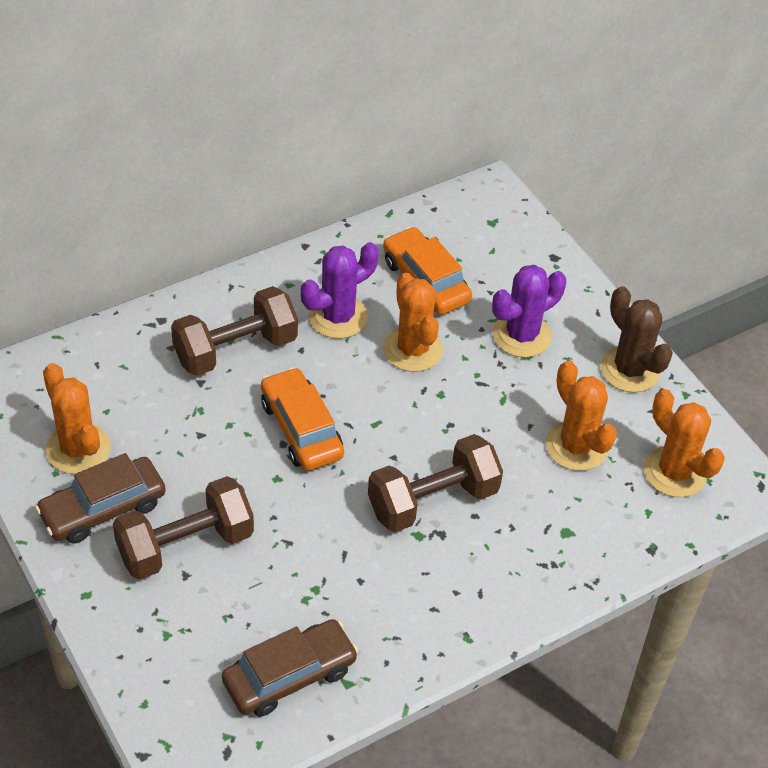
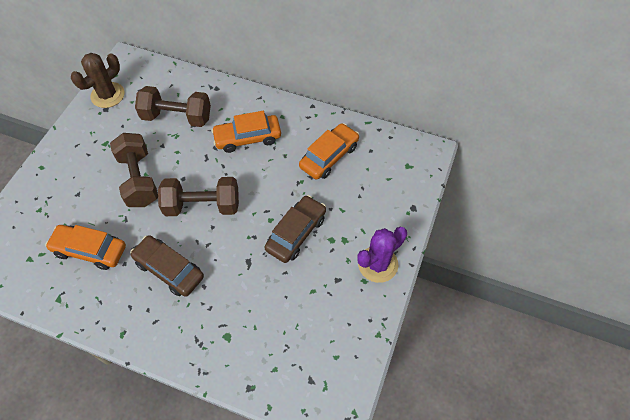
orange cactus: [43,363,111,474] [383,273,443,372] [546,361,617,471] [644,389,725,497] = 4 -> none = 0
orange car: [261,367,344,471] [383,227,472,315] = 2 -> [45,225,126,270] [211,111,281,153] [299,123,359,179] = 3
purple cactus: [301,242,379,339] [492,265,566,358] = 2 -> [357,227,407,283] = 1

